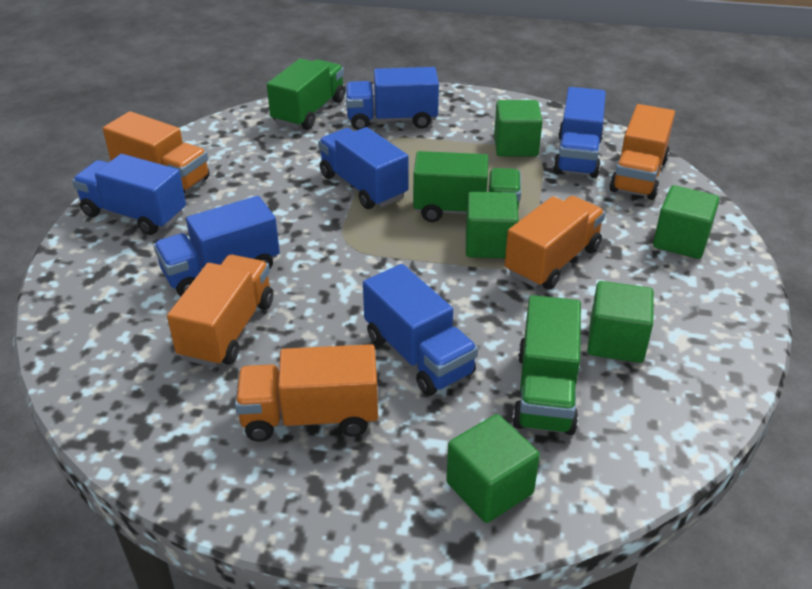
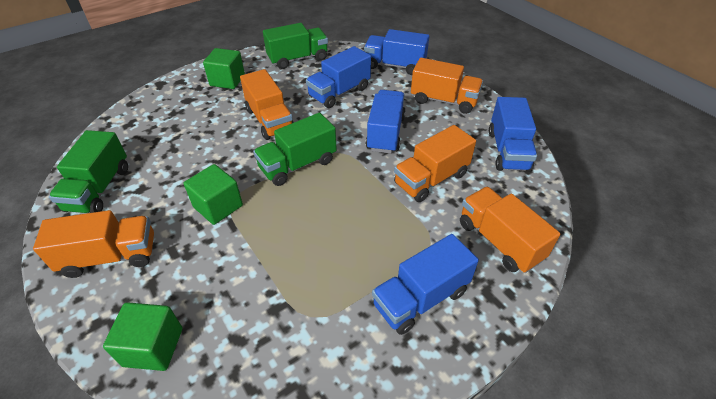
blue truck: [72,154,186,235] [153,196,280,296] [318,127,409,209] [346,67,439,130] [363,264,478,396] [553,87,606,178] = 6 -> [306,46,371,108] [364,29,429,75] [366,90,406,153] [372,234,479,335] [489,97,537,172] = 5
green cube: [446,414,540,523] [466,191,519,258] [494,100,543,157] [587,281,654,363] [653,185,720,259] = 5 -> [103,302,182,371] [184,164,243,225] [203,48,245,89] = 3

